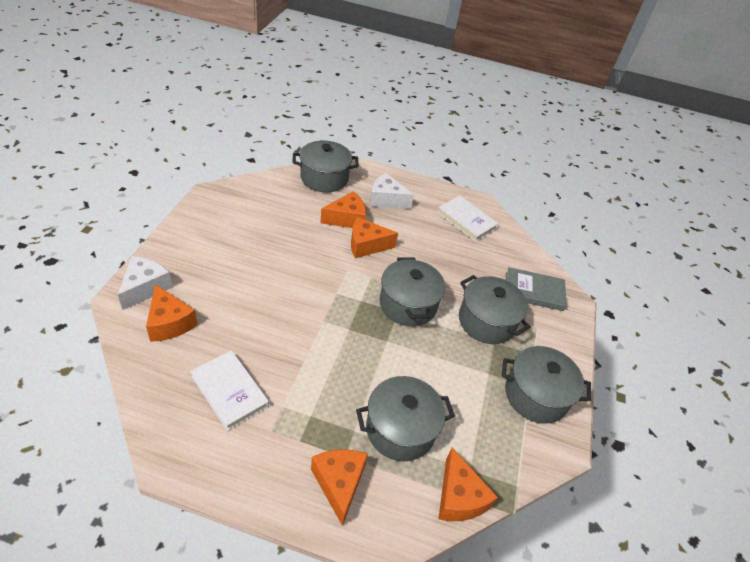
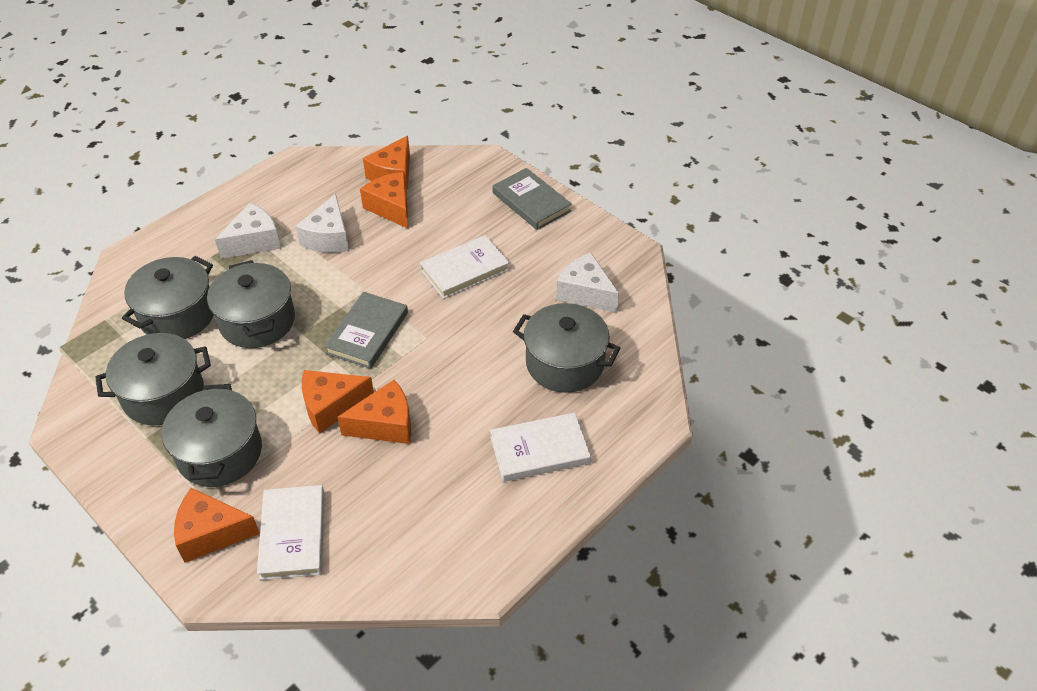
grey book: [506,267,567,311] = 1 -> [324,292,408,369] [492,168,572,230] = 2
white book: [190,350,269,431] [437,196,499,242] = 2 -> [257,485,324,580] [420,235,510,299] [490,413,591,482] = 3
white cheese: [118,256,173,310] [370,173,414,209] = 2 -> [215,203,281,259] [296,194,349,253] [556,253,619,312] = 3

